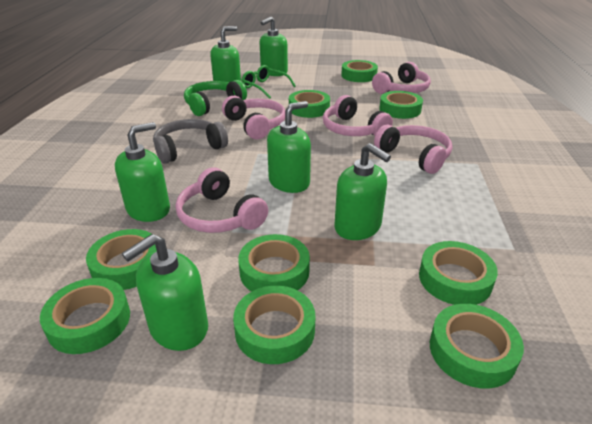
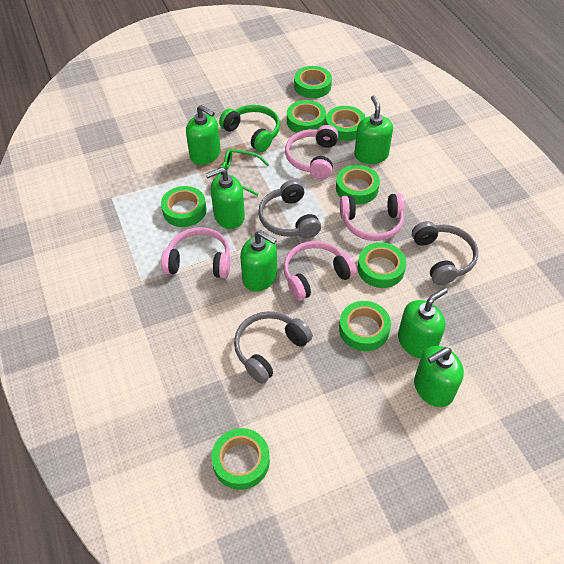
green tape: [40,278,130,354] [86,229,157,290] [233,285,315,364] [238,234,310,292] [289,90,330,118] [341,60,378,82] [379,91,423,119] [419,241,498,305] [430,304,524,389] = 9 -> [161,186,207,227] [211,428,270,490] [287,100,326,133] [294,66,332,98] [326,106,366,141] [336,165,380,204] [339,301,391,351] [358,242,406,288] = 8
grey headphones: [153,119,228,164] = 1 -> [234,311,313,384] [258,180,321,239] [412,221,478,285] = 3
pink headphones: [176,168,268,233] [222,96,285,139] [323,95,393,136] [372,62,431,94] [374,125,452,174] = 5 -> [161,227,231,278] [283,241,357,301] [285,125,338,179] [340,193,405,241] = 4

